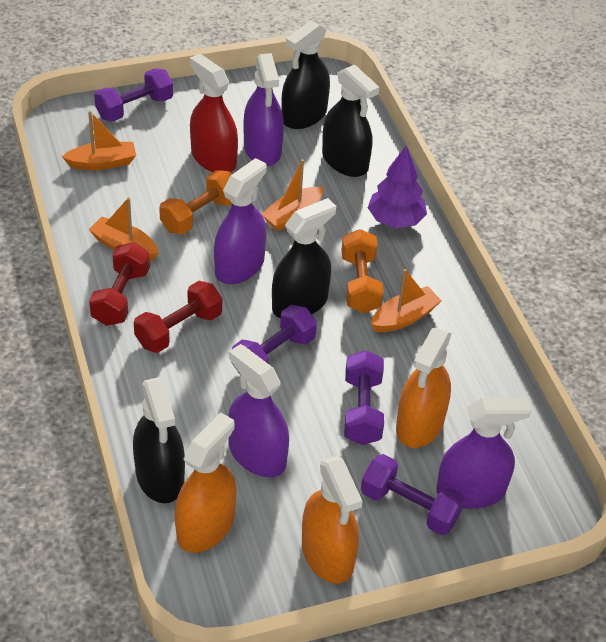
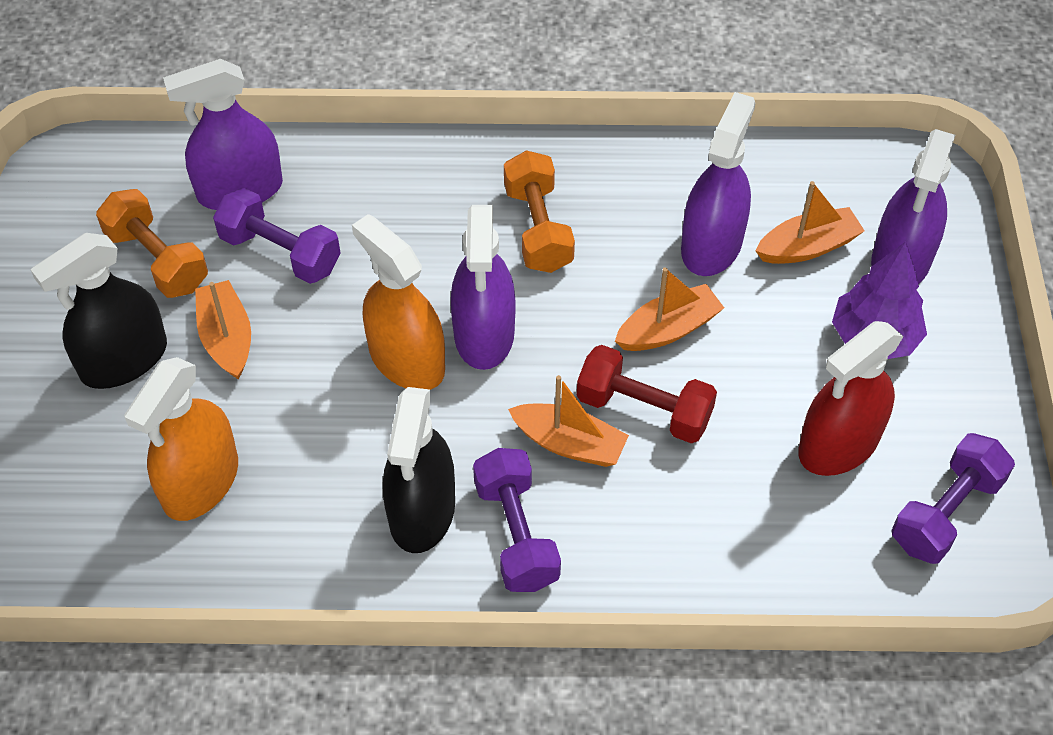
black spray bottle: [133,377,185,503] [272,198,336,318] [281,20,330,129] [322,64,379,177] = 4 -> [30,233,167,389] [383,387,455,553] = 2
orange spray bottle: [175,413,236,553] [302,456,363,584] [396,327,452,448] = 3 -> [124,357,238,521] [352,214,445,390] = 2
purple dumbbell: [94,68,173,122] [231,305,317,374] [344,350,384,445] [361,454,465,535] = 4 -> [213,188,340,284] [473,448,561,592] [892,433,1015,564] = 3
red dumbbell: [89,242,150,326] [134,281,222,353] = 2 -> [577,345,717,443] = 1

